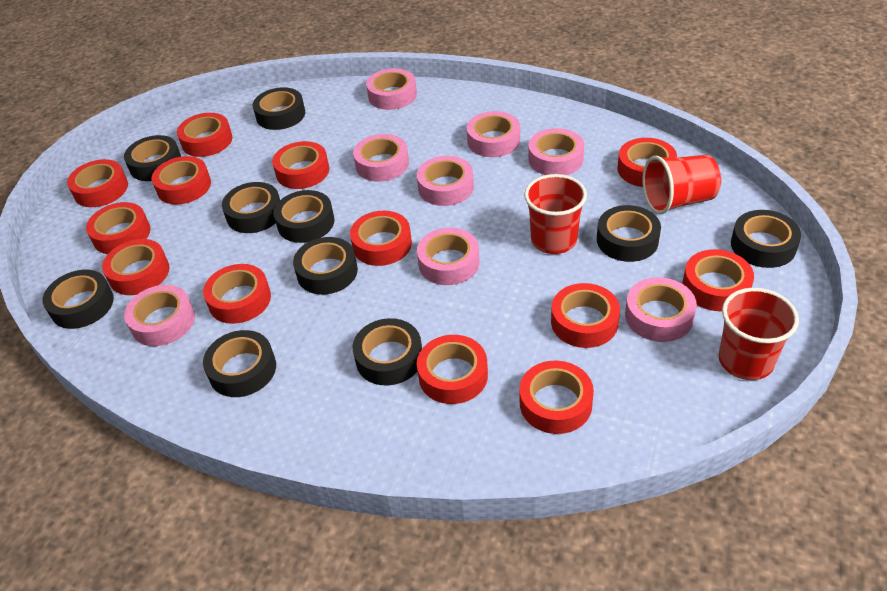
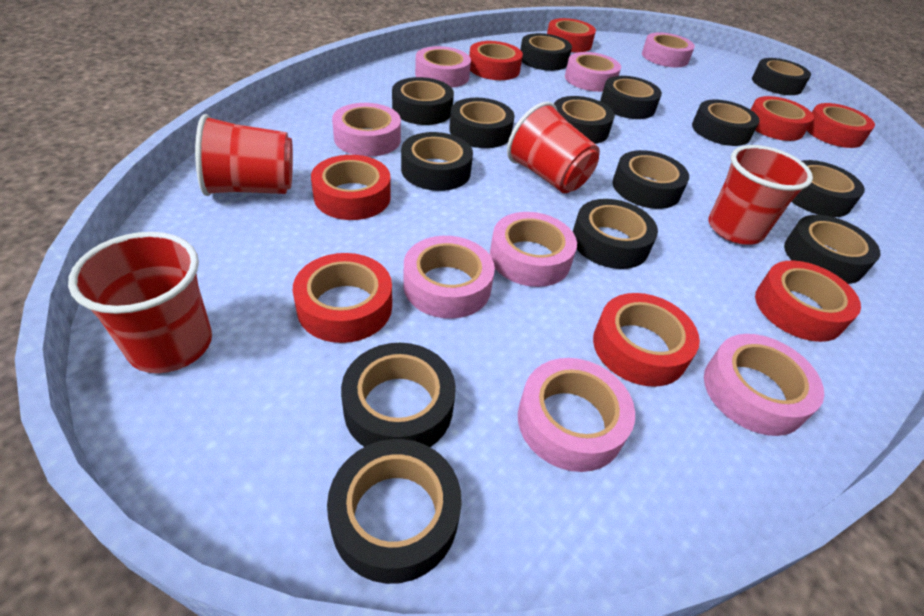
black tape: [43,270,114,329] [124,135,181,181] [203,330,276,397] [222,182,280,233] [253,87,305,130] [273,190,335,243] [293,237,358,295] [353,318,422,386] [597,205,661,262] [731,210,801,268] = 10 -> [327,439,462,584] [341,343,456,447] [392,77,454,125] [401,132,473,191] [449,98,515,148] [520,33,572,71] [554,96,615,144] [573,199,658,269] [600,76,662,119] [612,150,689,209] [692,100,760,146] [752,58,811,95] [784,215,881,284] [792,160,865,217] = 14
red cup: [524,174,587,254] [643,155,721,214] [718,288,799,380] = 3 -> [68,232,212,373] [195,114,293,196] [507,102,600,193] [708,145,813,245] = 4
red tape: [67,159,128,207] [86,202,150,254] [102,239,170,295] [152,156,211,205] [177,113,233,157] [203,264,271,324] [272,141,329,189] [350,211,412,266] [417,335,488,404] [519,361,594,434] [551,283,620,348] [617,138,677,187] [683,249,754,311] = 13 -> [293,253,392,343] [311,155,391,220] [469,41,523,80] [547,18,596,53] [593,293,700,387] [751,96,814,141] [755,260,861,342] [807,103,875,148] = 8

